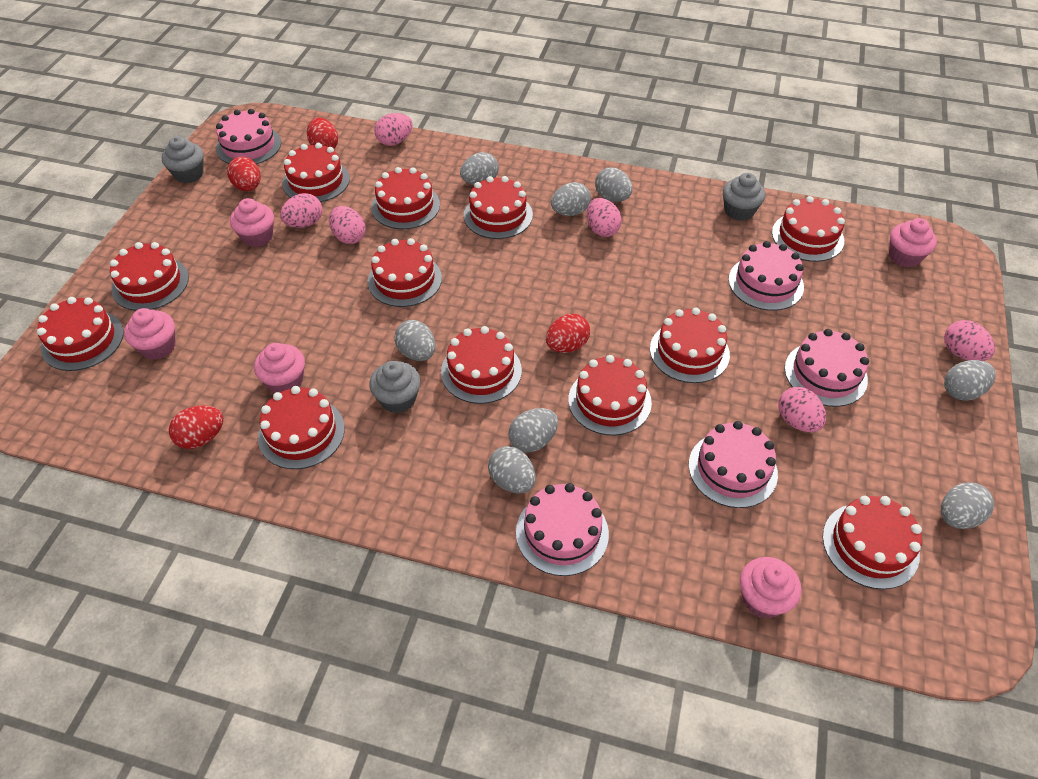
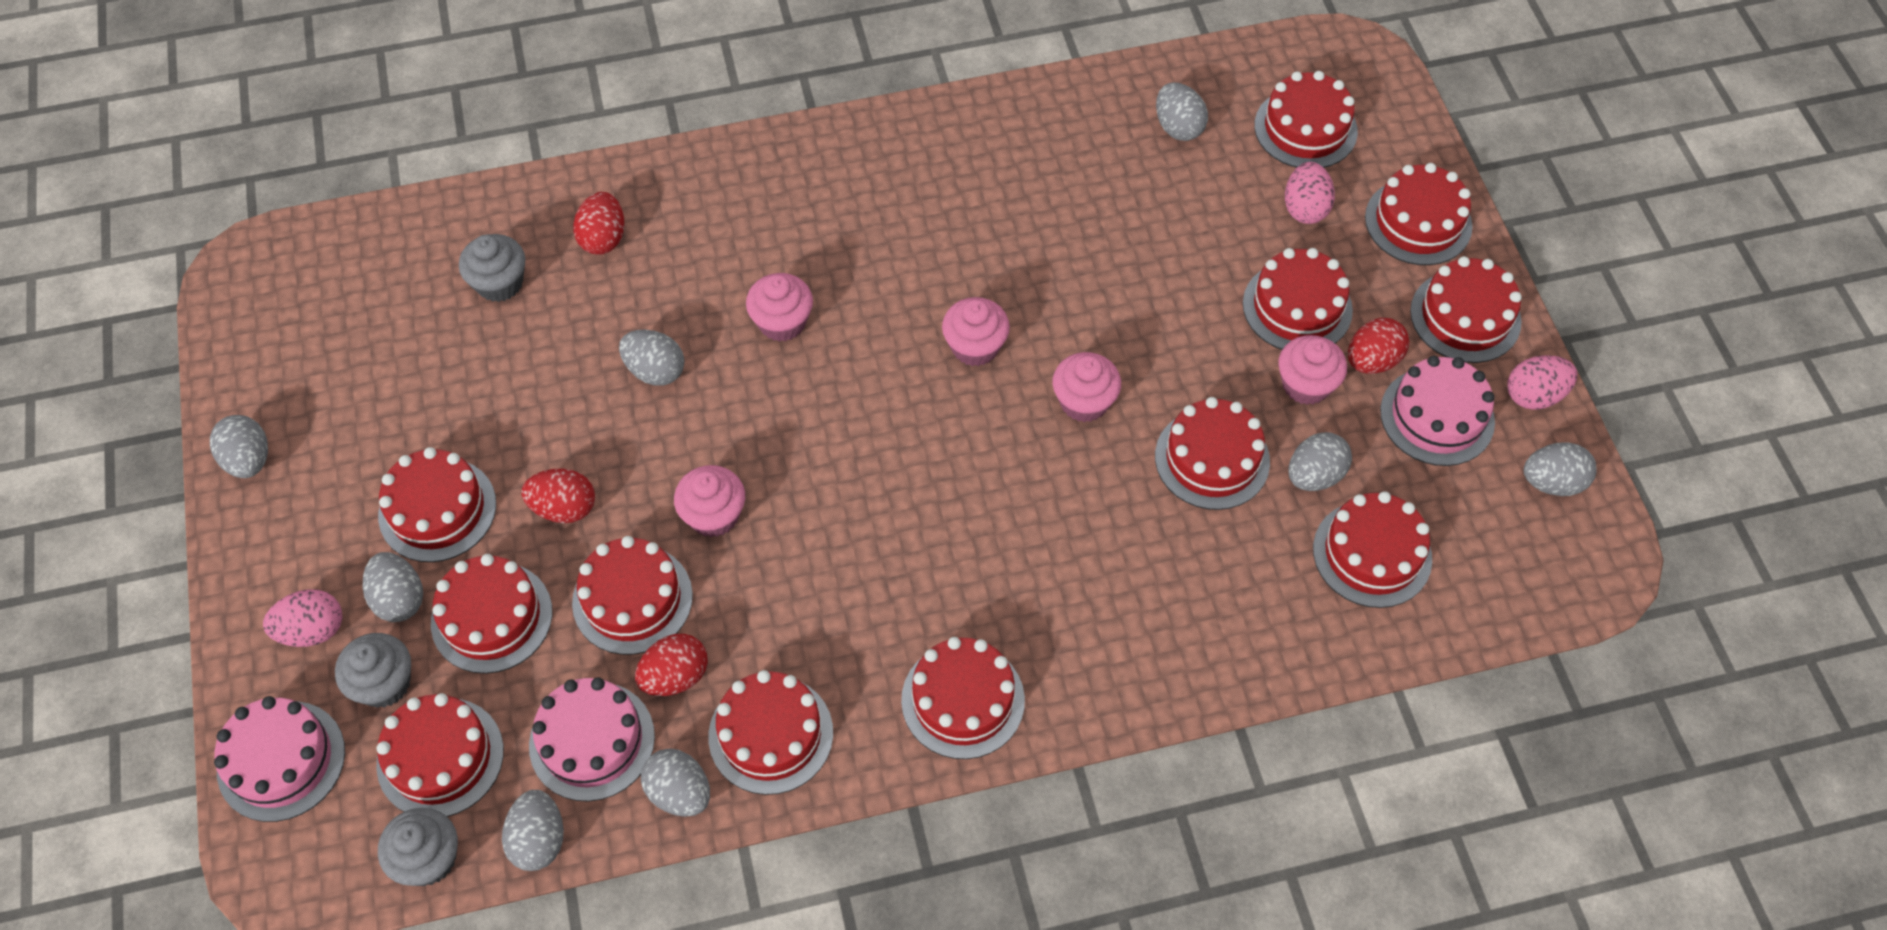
pink cake: [216,109,281,164] [516,483,609,576] [689,421,778,508] [728,241,804,311] [785,329,869,407] = 5 -> [214,696,345,822] [529,677,655,802] [1380,356,1495,466] = 3
pink egg: [280,193,322,228] [329,206,366,244] [375,113,412,146] [587,198,622,237] [778,387,826,432] [944,320,995,361] = 6 -> [263,589,342,647] [1285,162,1335,224] [1507,355,1577,410] = 3

